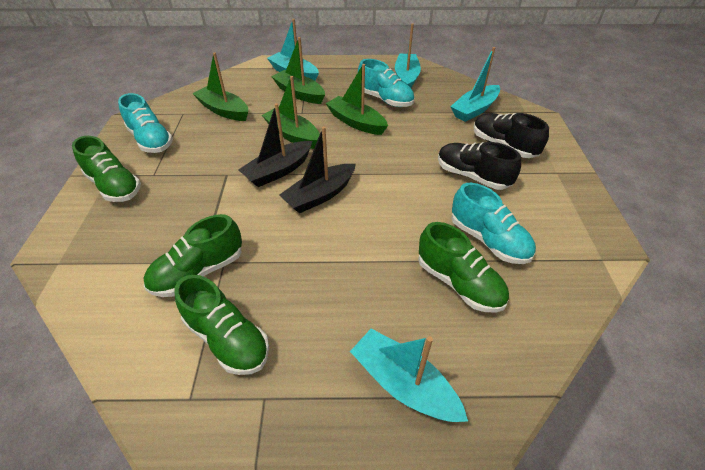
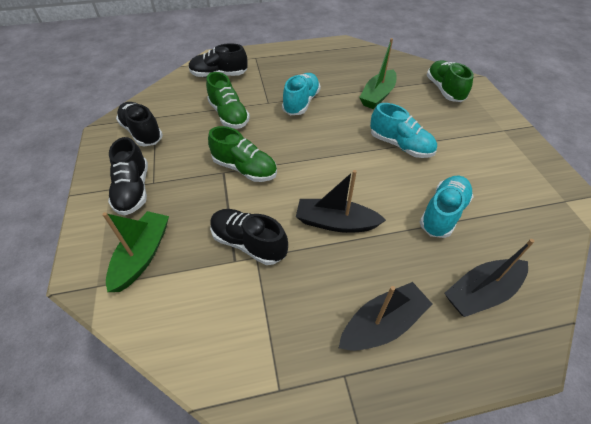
black boat: [238,103,312,187] [279,126,356,213] = 2 -> [296,170,386,233] [339,282,432,351] [444,239,535,317] = 3
black shoe: [438,142,521,190] [474,113,549,158] = 2 -> [108,137,148,215] [116,102,163,146] [188,43,248,77] [210,209,288,265] = 4
green boat: [192,52,248,121] [262,76,320,149] [271,37,325,104] [326,64,388,135] = 4 -> [102,211,169,292] [359,38,397,109] = 2
green shoe: [72,136,141,202] [144,214,242,297] [175,275,269,375] [418,222,509,313] = 4 -> [206,72,250,129] [208,126,277,182] [427,61,474,102] = 3
turquoise boat: [267,19,319,81] [350,329,468,422] [395,23,421,88] [451,47,500,122] = 4 -> none = 0

